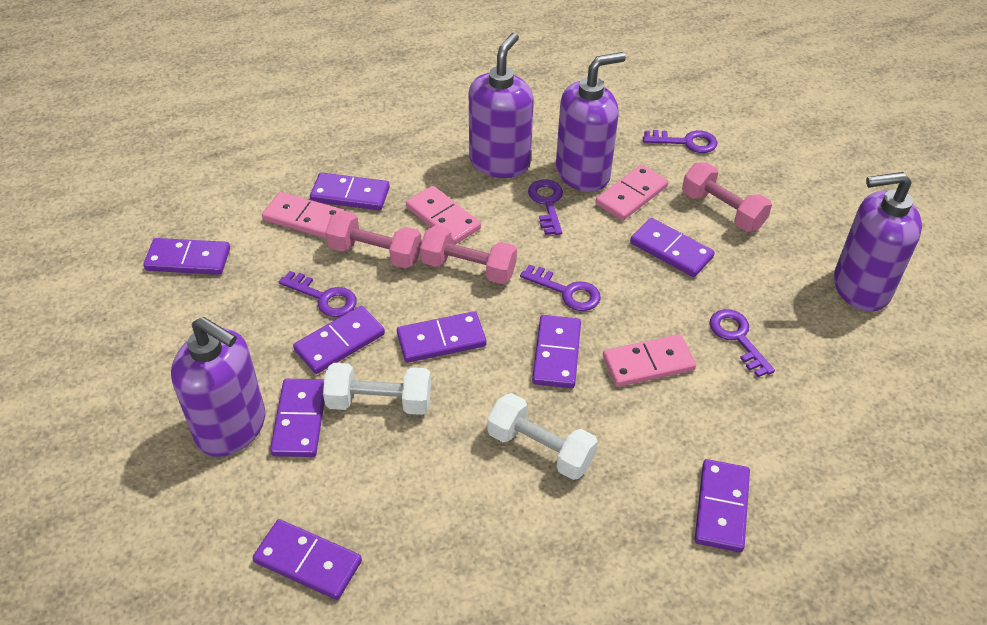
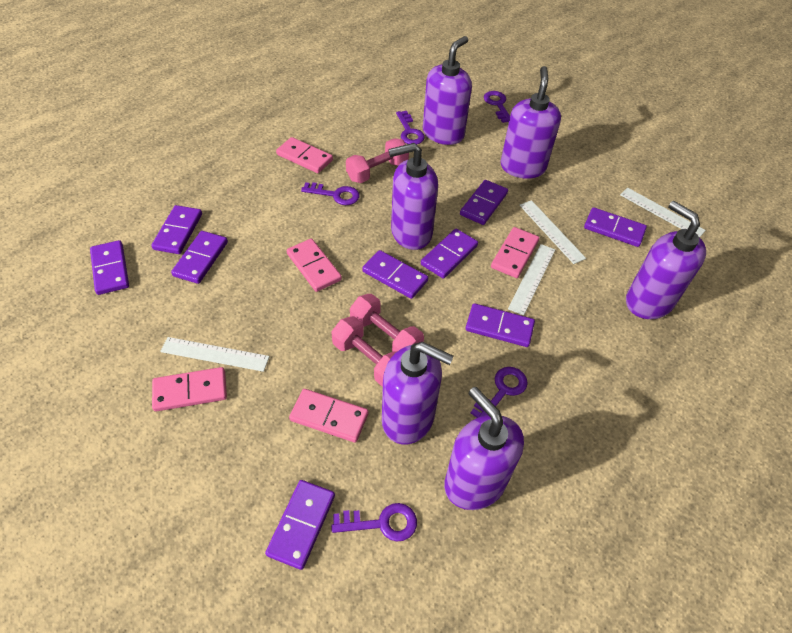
pink domino: [262,192,344,238] [406,186,481,245] [596,165,668,221] [603,334,696,387] = 4 -> [152,367,227,412] [276,137,333,173] [287,239,342,292] [289,389,369,443] [491,227,539,278] = 5
purple soap dispenser: [171,317,265,457] [469,33,534,178] [556,52,626,192] [834,172,922,312] = 4 -> [382,342,454,445] [388,143,438,250] [423,36,472,145] [444,387,524,510] [500,66,561,179] [626,201,706,319] = 6
white dumbbell: [323,363,431,415] [487,393,598,480] = 2 -> none = 0
white ruler: none = 0 -> [160,337,270,372] [508,244,555,316] [519,200,586,264] [620,187,706,238] = 4

